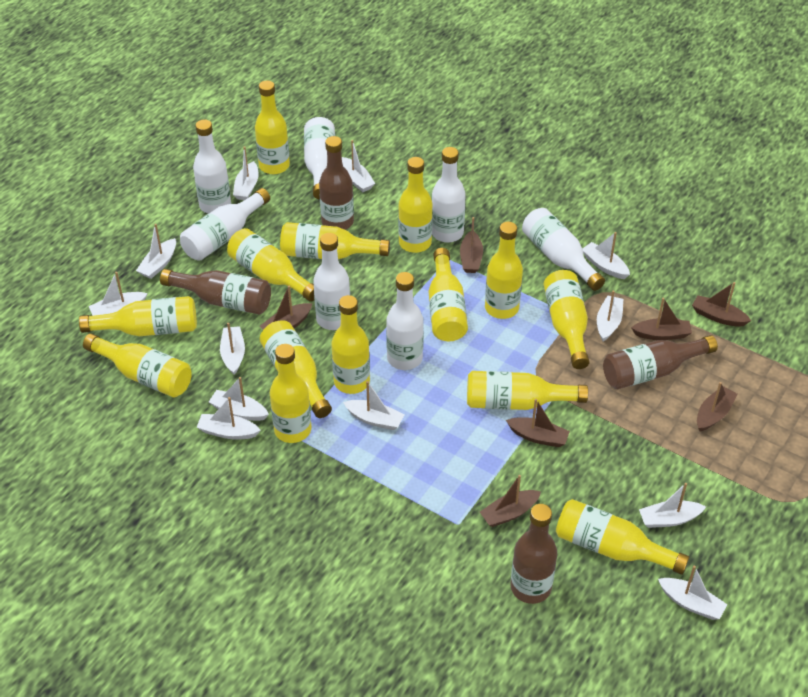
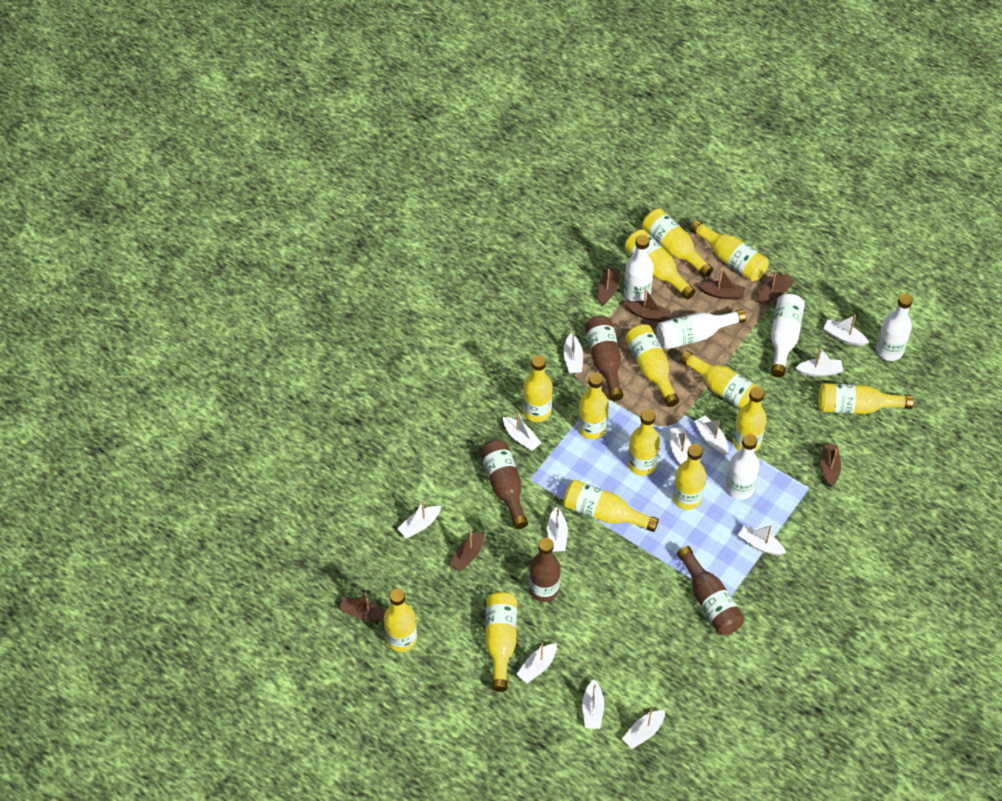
white bottle: [180,188,270,261] [193,119,231,214] [304,117,335,200] [313,233,350,330] [386,272,423,370] [432,147,466,243] [522,208,605,291] = 7 -> [624,235,654,301] [656,309,746,350] [725,434,760,500] [771,294,805,377] [876,293,913,361] = 5

